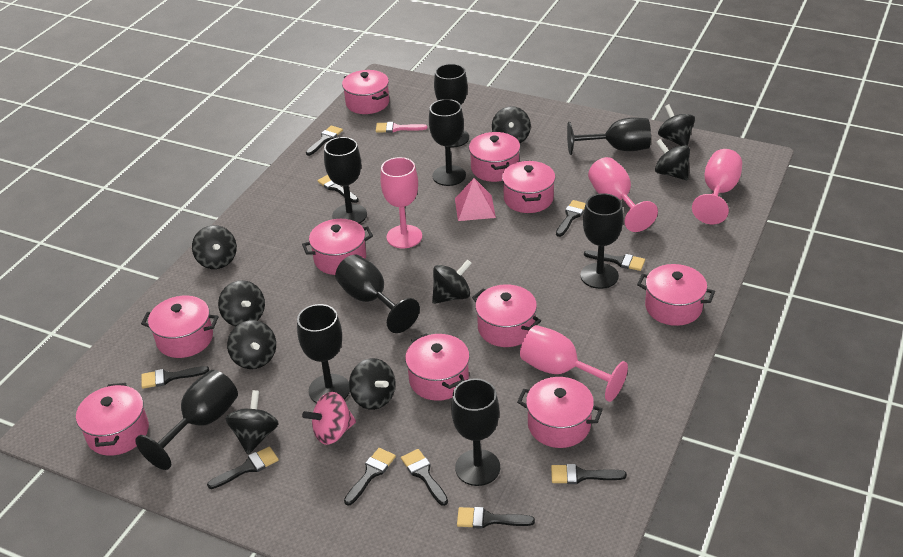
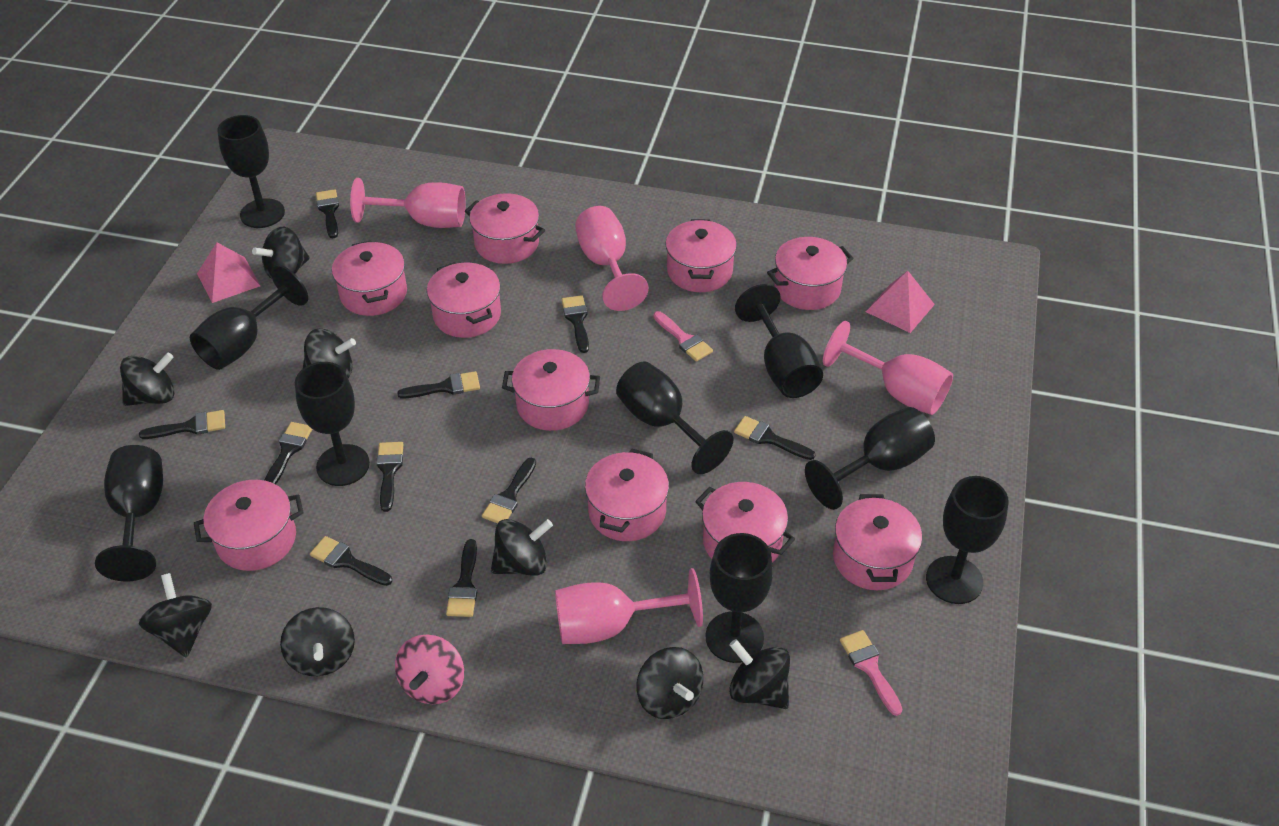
black spinning top: [192,225,237,269] [218,280,265,327] [226,390,279,455] [227,320,276,369] [349,358,396,410] [432,259,472,304] [492,106,531,143] [655,139,690,180] [658,104,695,146] = 9 -> [120,353,175,406] [139,573,212,658] [252,227,310,279] [280,607,355,676] [303,329,356,378] [491,519,553,576] [636,647,703,719] [729,639,790,709] = 8
pink brush: [376,122,427,133] = 1 -> [653,311,713,361] [840,630,903,716] = 2
pink pyramid: [455,178,496,221] = 1 -> [197,243,260,303] [866,271,935,333] = 2

